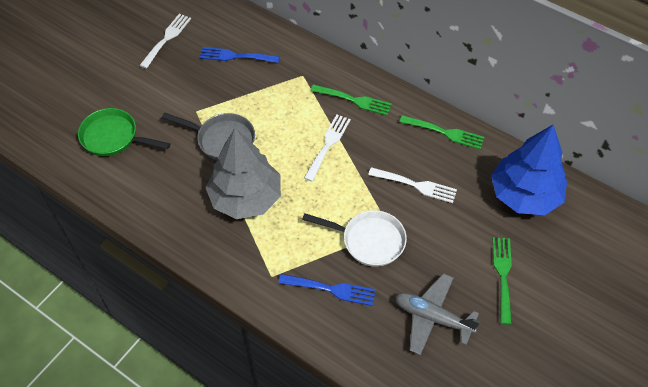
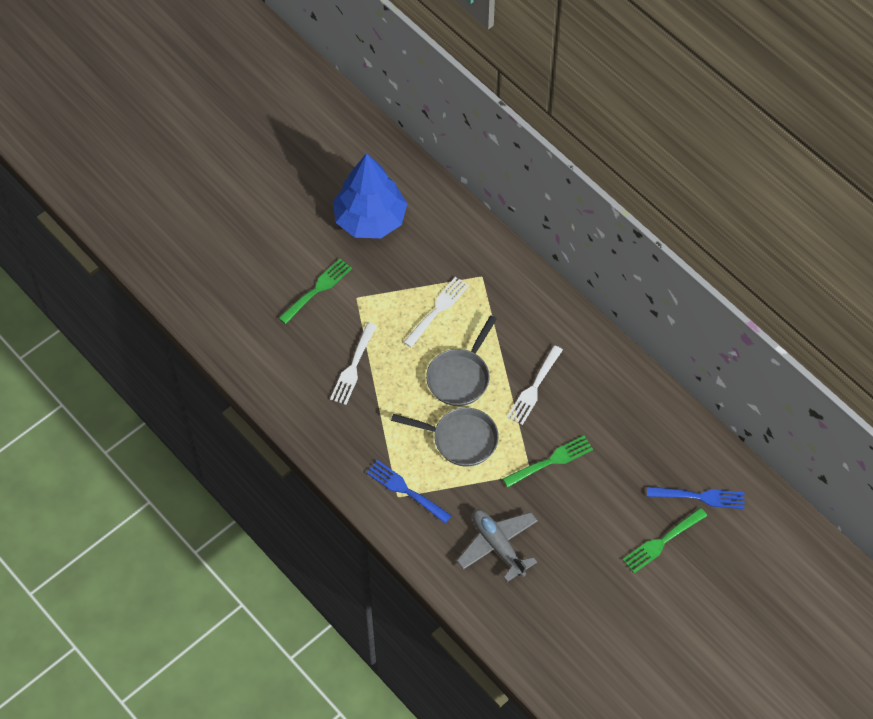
green pan: [78,108,170,156] = 1 -> none = 0
grey pan: [162,112,255,161] = 1 -> [391,408,499,466] [426,315,497,406] = 2
grey tree: [206,128,281,219] = 1 -> none = 0
white pan: [302,210,407,267] = 1 -> none = 0

